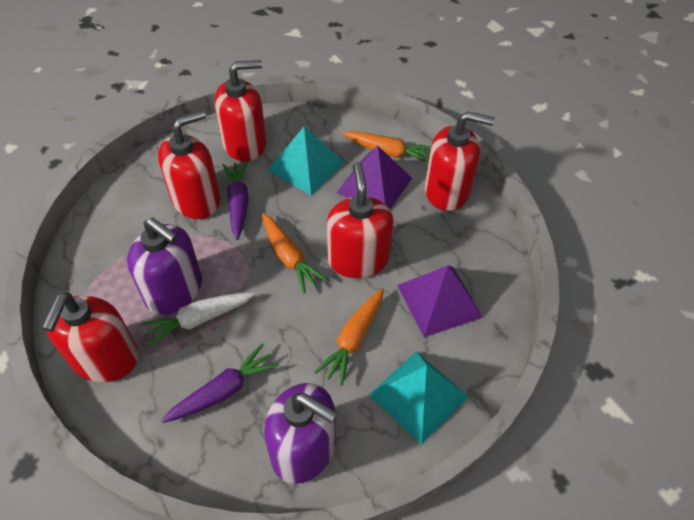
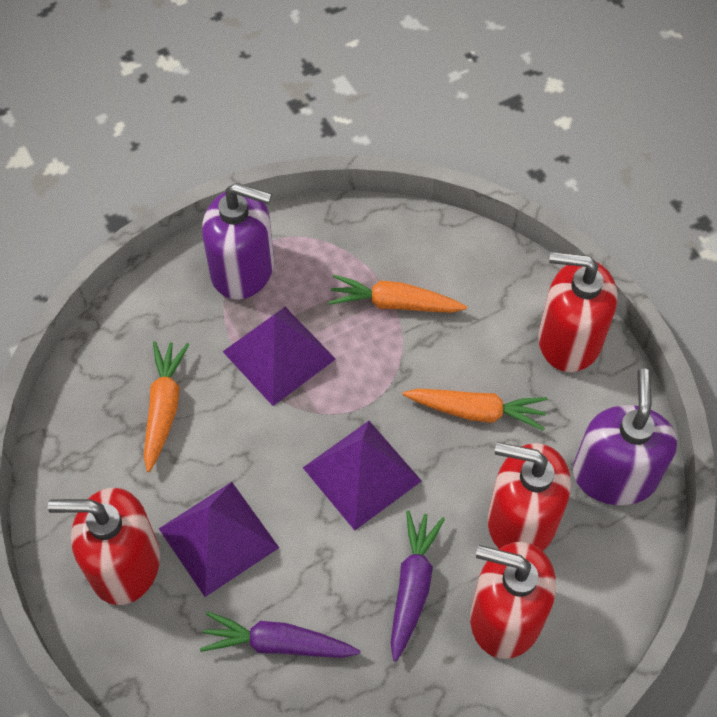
purple pyramid: [337,146,412,209] [397,265,483,337] = 2 -> [159,482,279,597] [222,307,336,406] [303,421,422,530] = 3
red soap dispenser: [42,292,139,382] [158,110,220,219] [215,60,266,162] [327,162,393,278] [425,111,495,211] = 5 -> [48,488,160,605] [470,542,556,659] [488,442,571,551] [538,252,617,372] = 4
turquoise pyramid: [267,126,345,195] [369,351,468,445] = 2 -> none = 0
white carrot: [140,292,255,348] = 1 -> none = 0

